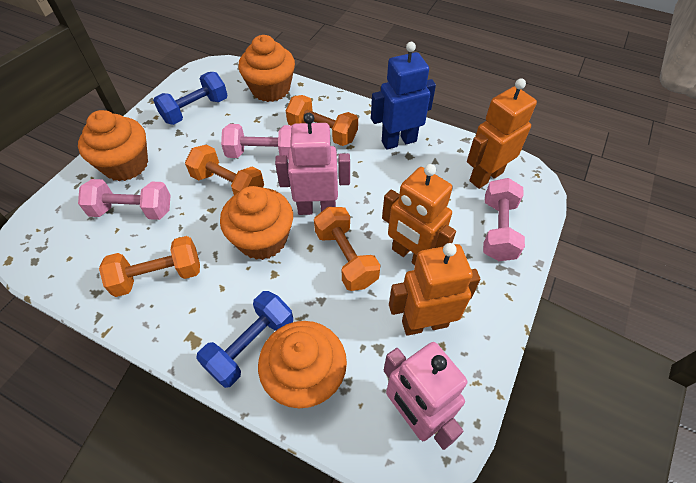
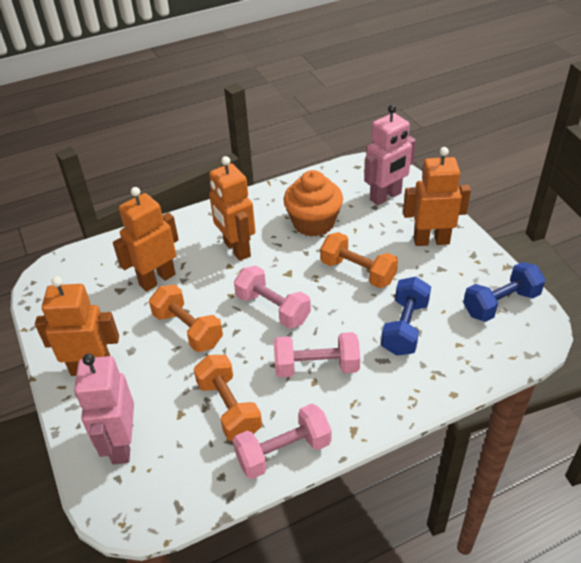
blue robot: [371,42,436,150] = 1 -> none = 0
orange cupcake: [78,110,148,181] [220,186,293,260] [238,35,295,102] [258,321,347,409] = 4 -> [284,170,343,237] = 1
orange dumbbell: [99,236,200,297] [185,144,264,195] [286,95,358,146] [314,207,380,291] = 4 -> [149,284,223,352] [194,355,262,441] [320,232,398,288] = 3
orange robot: [382,164,456,265] [389,243,481,336] [467,78,537,189] = 3 -> [35,276,119,376] [113,187,179,291] [209,156,256,261] [403,147,471,246] = 4

